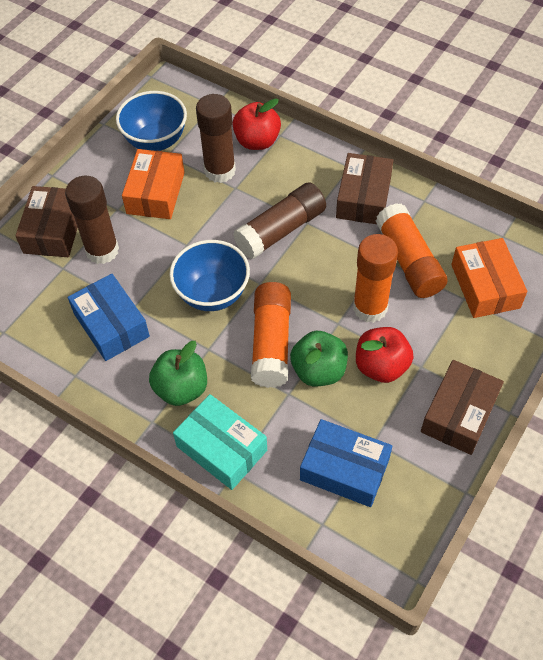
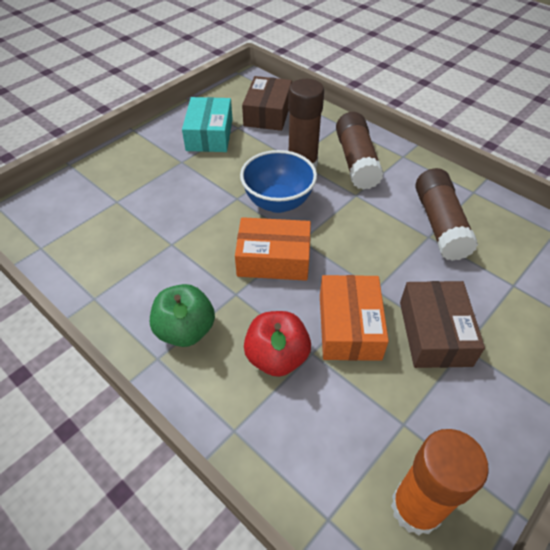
blue bowl: [116,91,187,151] [169,240,250,311] = 2 -> [240,150,317,213] = 1
blue box: [68,274,150,361] [300,419,392,507] = 2 -> none = 0
brown box: [15,186,78,257] [336,153,394,224] [421,360,504,455] = 3 -> [242,76,292,131] [400,281,485,368] = 2
green apple: [149,341,207,406] [290,331,348,386] = 2 -> [150,284,215,347] = 1
orange glue stick: [251,282,291,388] [353,234,398,323] [376,203,448,298] = 3 -> [391,429,489,536] = 1
red apple: [233,98,281,150] [356,327,413,383] = 2 -> [244,311,311,377] = 1

